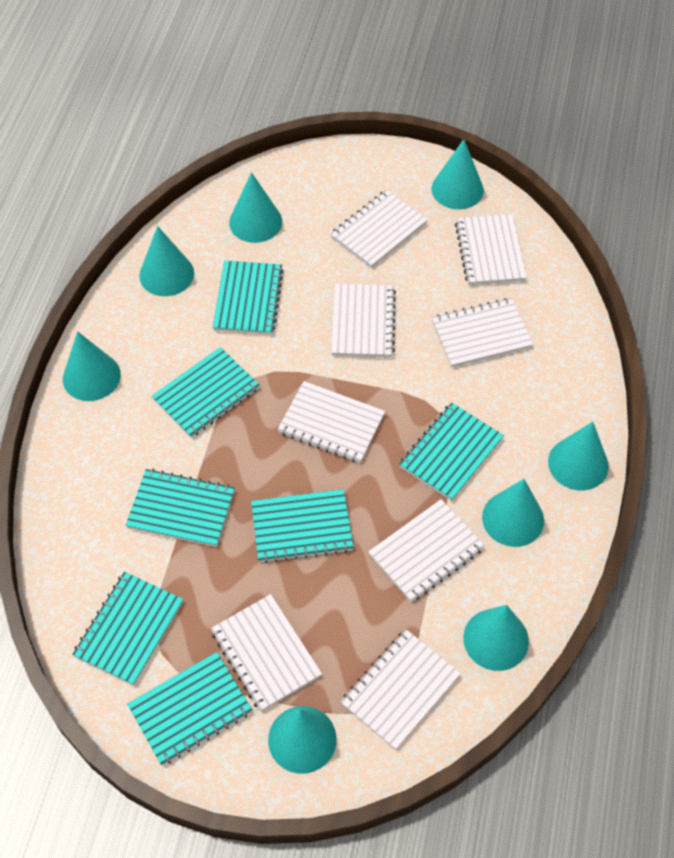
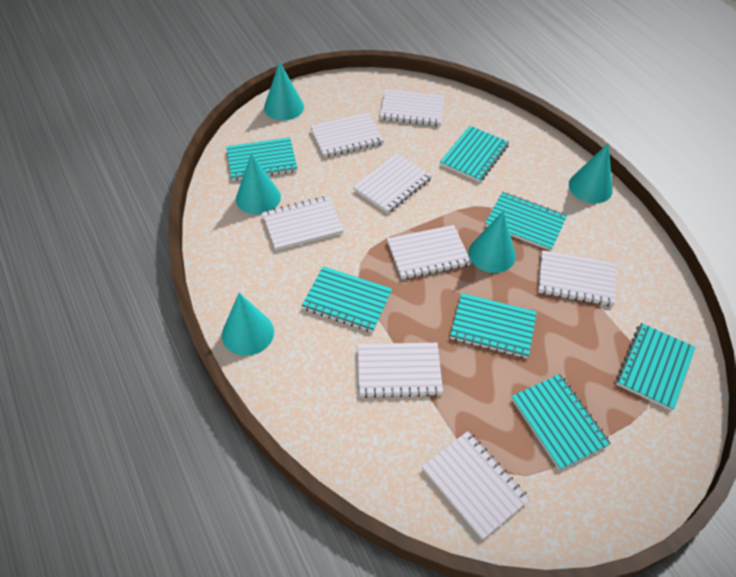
turquoise cone: [63,331,121,401] [139,226,194,296] [229,172,282,243] [268,706,336,774] [432,139,484,209] [463,605,529,671] [482,479,544,547] [548,422,609,490] = 8 -> [222,293,274,356] [236,153,281,215] [264,61,304,121] [468,211,516,273] [569,143,613,203] = 5

